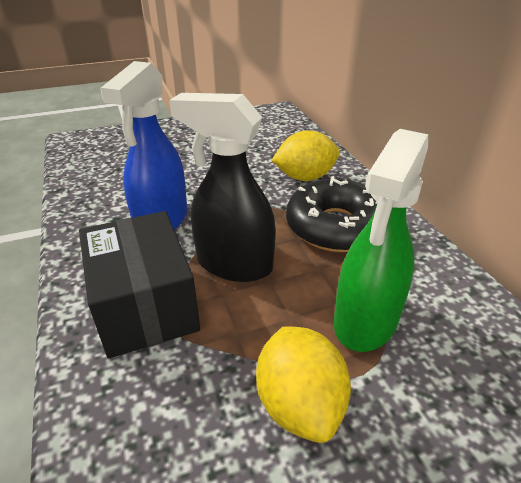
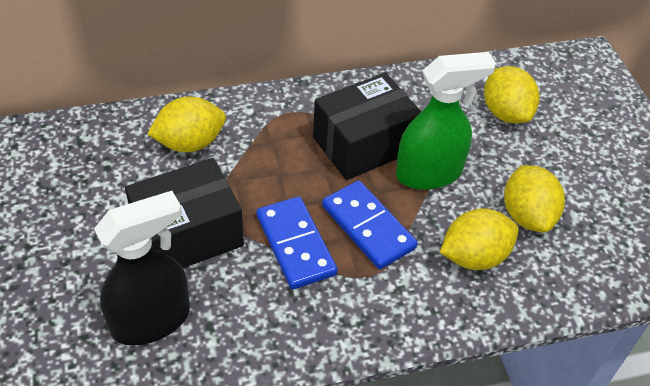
black box: [79,211,200,358] = 1 -> [125,158,244,268] [313,73,421,180] = 2
black donut: [286,176,378,252] = 1 -> none = 0
blue domino: none = 0 -> [256,196,338,289] [322,180,417,269] = 2
blue spray bottle: [100,61,187,230] = 1 -> none = 0
yellow lemon: [256,326,351,443] [271,130,340,181] = 2 -> [147,97,226,152] [440,208,519,270] [484,66,540,123] [504,165,565,232] = 4

